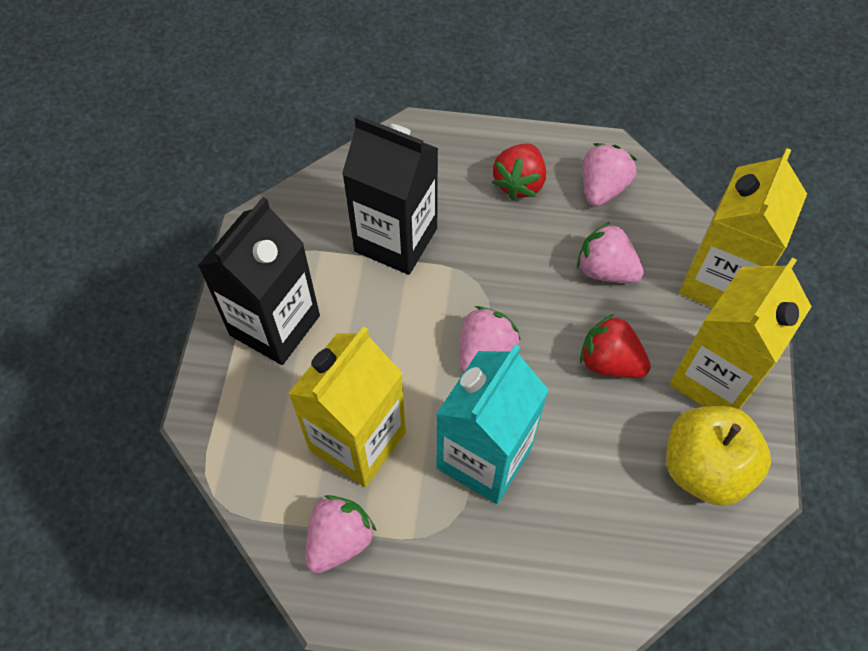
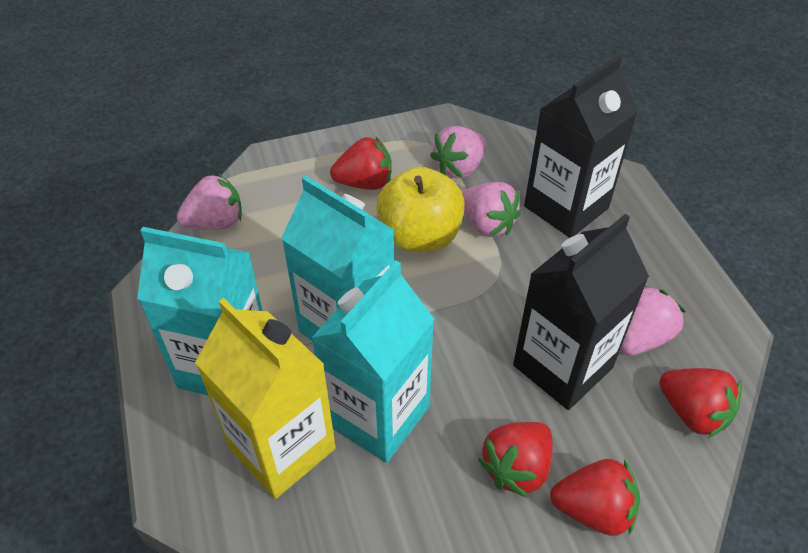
red strawberry: [492,144,546,200] [580,314,651,378] = 2 -> [330,137,392,190] [478,422,553,498] [550,459,640,536] [659,368,742,439] = 4
turquoise carton: [436,344,549,504] = 1 -> [137,227,263,395] [281,175,394,341] [311,261,435,463] = 3
yellow carton: [288,326,406,487] [669,257,812,409] [679,148,807,308] = 3 -> [195,298,336,499] = 1

